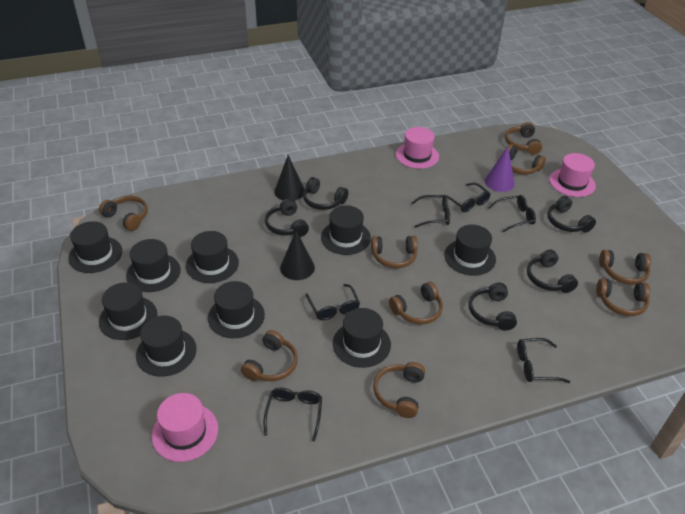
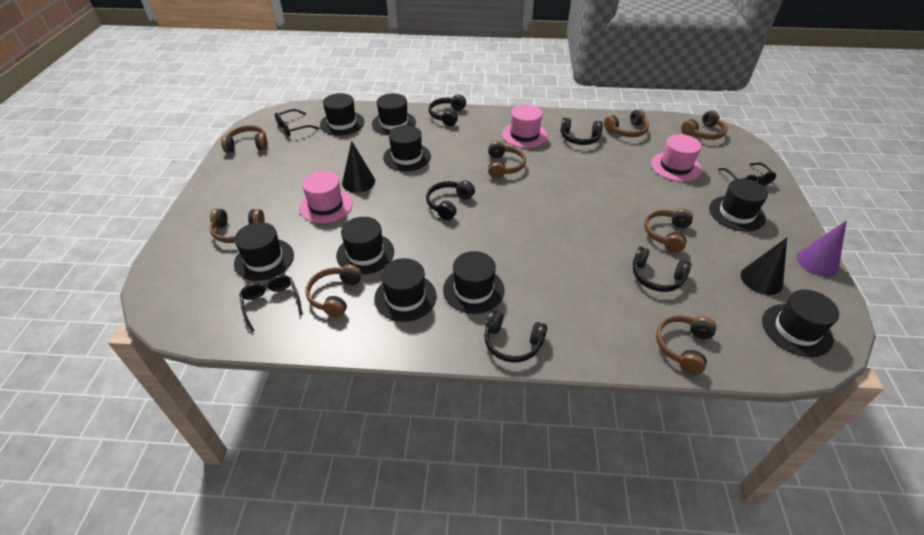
black glasses: [264,388,322,441] [306,284,360,320] [411,195,450,228] [446,182,490,212] [488,195,536,232] [517,338,570,383] = 6 -> [239,275,302,332] [275,109,319,136] [718,162,777,186] = 3
brown headphones: [99,196,148,231] [241,330,298,381] [371,236,418,268] [373,362,425,418] [389,282,443,324] [505,122,542,155] [508,144,546,175] [596,279,650,316] [599,250,651,285] = 9 -> [209,209,265,243] [221,125,268,153] [306,264,362,318] [488,141,526,178] [604,109,649,137] [644,208,693,252] [656,315,717,374] [681,110,727,140] = 8

